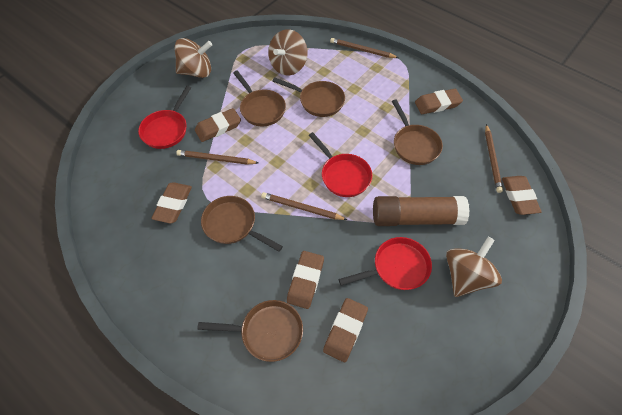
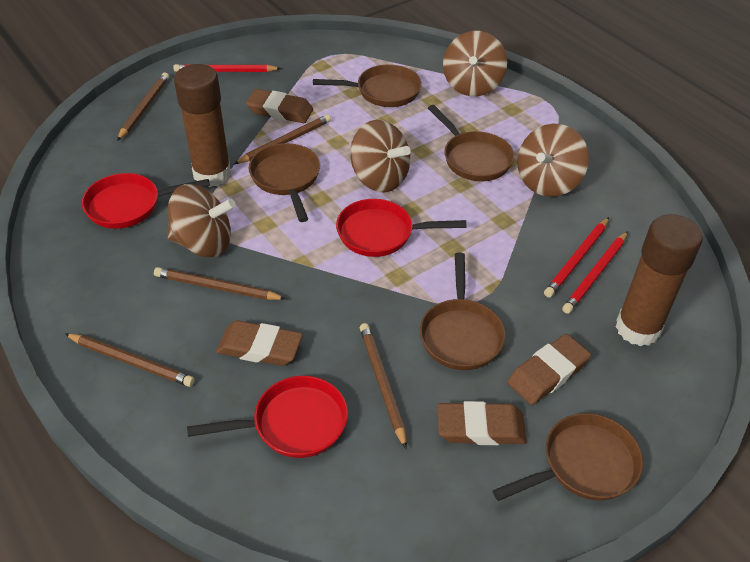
brown eraser: [151,182,192,224] [195,108,241,142] [287,251,324,309] [323,298,368,362] [415,89,463,114] [502,176,542,215] = 6 -> [216,321,303,366] [246,89,313,123] [437,401,527,445] [507,334,591,405] = 4
brown glue stick: [373,196,470,226] = 1 -> [174,64,231,187] [616,214,703,346] = 2
brown pencil: [176,150,258,165] [261,192,347,220] [330,38,399,58] [485,124,503,193] = 4 -> [65,334,195,387] [117,72,169,141] [154,267,286,300] [234,114,331,164] [360,323,407,449] = 5
brown spinning top: [174,38,212,78] [268,29,308,75] [446,237,502,297] = 3 -> [167,184,236,257] [350,120,411,192] [443,31,507,96] [517,124,589,197] = 4
red pencil: none = 0 -> [173,64,282,72] [544,217,609,298] [562,231,628,314] = 3

